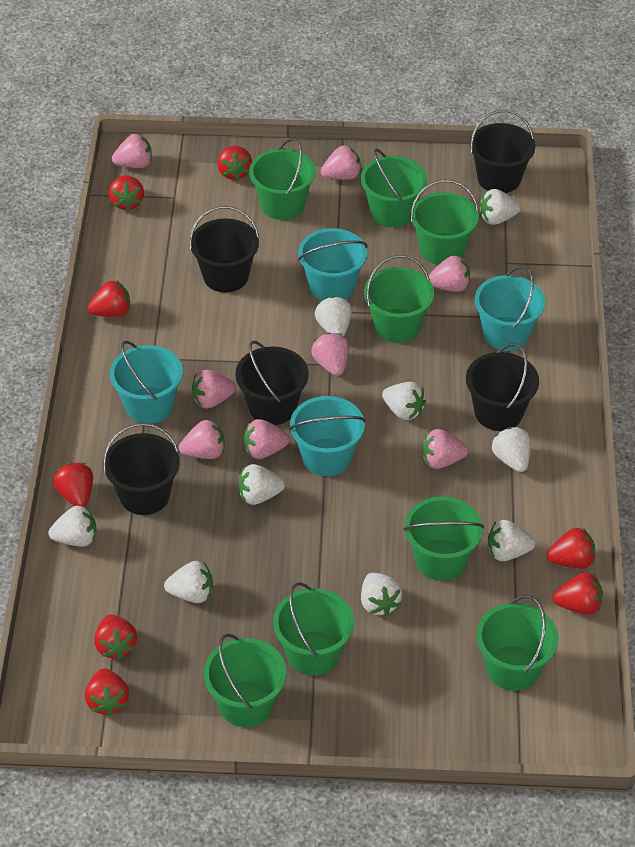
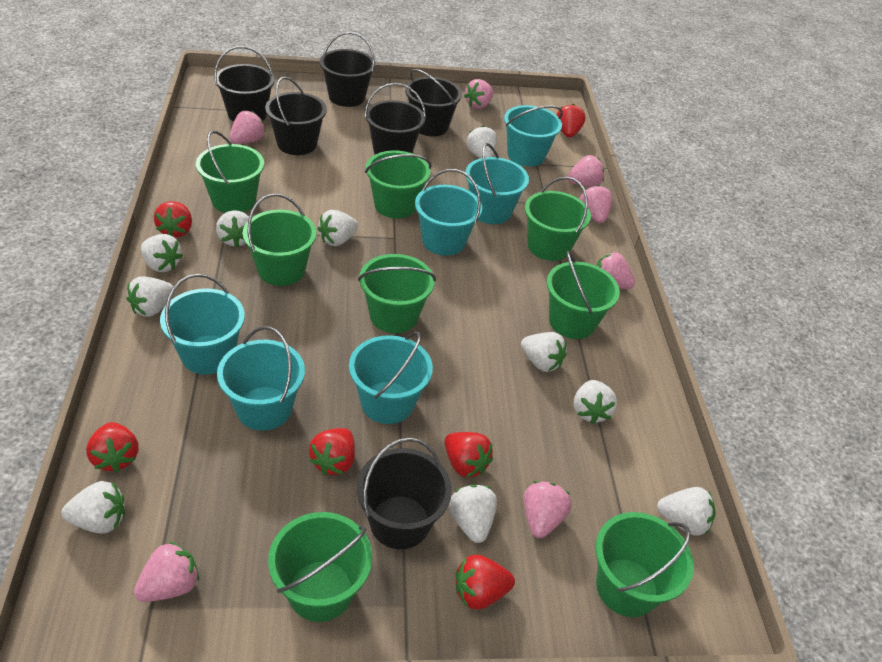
black bucket: [103,423,180,515] [189,206,259,292] [235,341,309,425] [466,343,539,431] [470,110,535,193] = 5 -> [214,46,275,122] [265,76,327,155] [320,32,375,107] [357,437,452,549] [364,83,426,154] [405,69,462,136] = 6
pink strawberry: [112,134,152,168] [179,420,225,459] [191,370,236,408] [244,419,290,459] [311,333,349,376] [321,145,361,180] [422,429,468,469] [428,256,470,292] = 8 -> [134,542,199,602] [230,111,266,144] [464,79,494,109] [524,481,571,538] [567,155,604,187] [580,185,612,223] [596,252,635,289] = 7
red strawberry: [53,463,93,507] [85,668,129,716] [87,280,130,317] [94,615,137,660] [109,175,144,211] [217,146,252,180] [547,527,595,569] [553,572,603,615] = 8 -> [86,422,139,473] [154,201,192,238] [309,428,355,475] [445,432,493,478] [456,555,515,609] [556,104,586,137] = 6
turquoise bucket: [110,341,183,424] [289,396,366,476] [298,228,368,301] [475,266,545,351] = 4 -> [160,274,245,375] [217,326,305,431] [349,332,433,424] [415,169,482,256] [465,143,529,224] [504,105,563,167] = 6
white strawberry: [48,506,96,547] [164,561,213,603] [238,464,285,505] [315,296,352,336] [361,573,402,616] [382,382,426,420] [480,189,521,225] [488,520,535,561] [492,427,531,472] = 9 -> [61,481,125,534] [127,276,174,317] [141,234,183,272] [216,210,249,247] [318,210,358,246] [449,485,497,543] [466,126,497,158] [521,332,567,372] [573,380,617,424] [657,487,716,536] = 10

